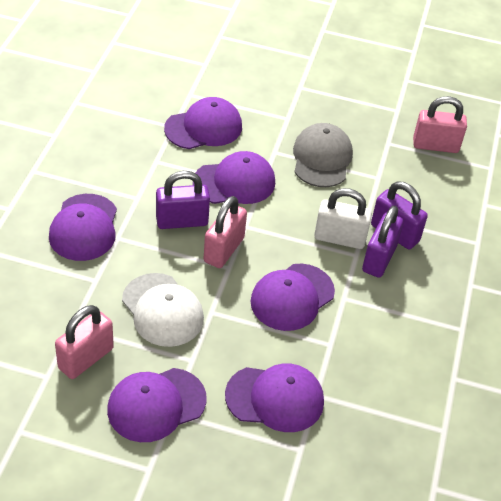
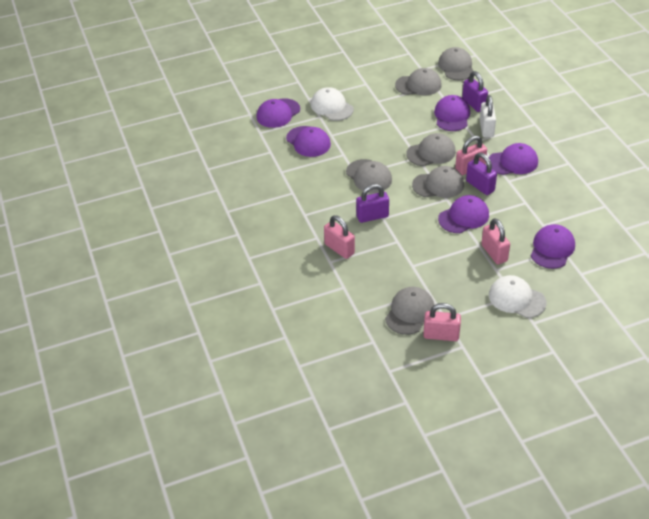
grey cap: [293,123,353,187] = 1 -> [346,159,392,193] [385,287,434,335] [395,68,442,95] [407,133,456,166] [412,166,464,198] [438,47,473,80] = 6
pink padlock: [55,305,114,379] [204,196,247,268] [413,96,467,153] = 3 -> [324,215,355,259] [423,303,461,341] [455,135,487,175] [481,218,510,264] = 4
white cap: [122,273,204,347] = 1 -> [311,87,354,121] [489,275,546,318] = 2

